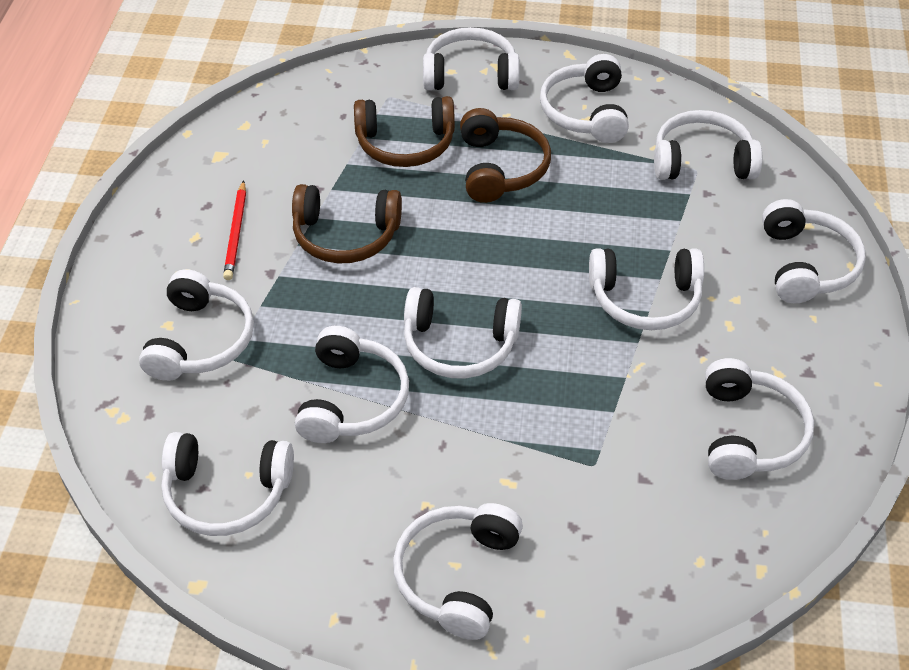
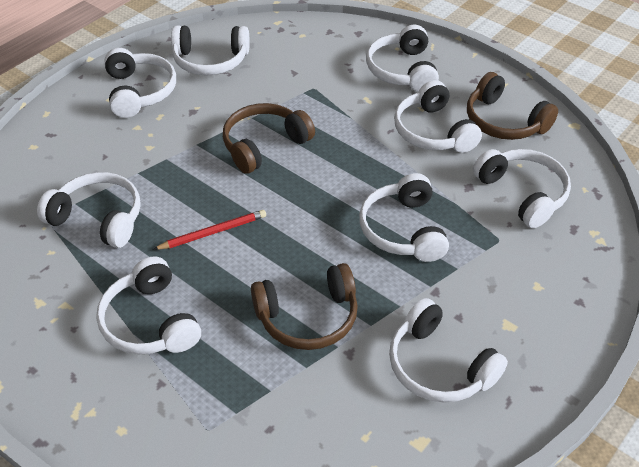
white headphones: [139,269,254,381] [161,432,294,536] [295,326,409,443] [393,503,523,640] [404,287,522,379] [423,27,520,90] [540,54,629,143] [589,248,704,330] [654,110,762,180] [705,358,814,480] [762,199,866,303] = 11 -> [37,172,141,248] [96,256,201,354] [104,48,176,118] [171,25,250,76] [359,173,449,262] [366,25,439,92] [389,298,508,403] [394,80,482,153] [473,149,571,228] = 9

